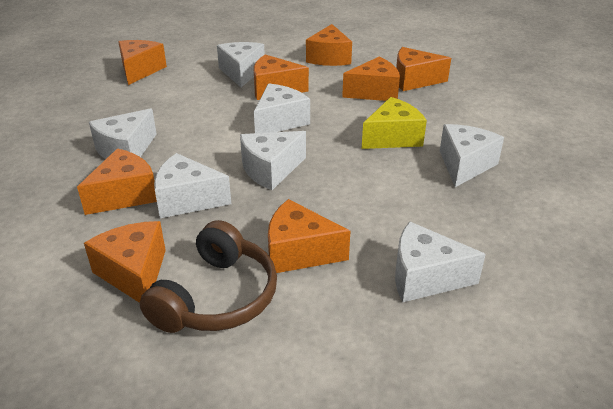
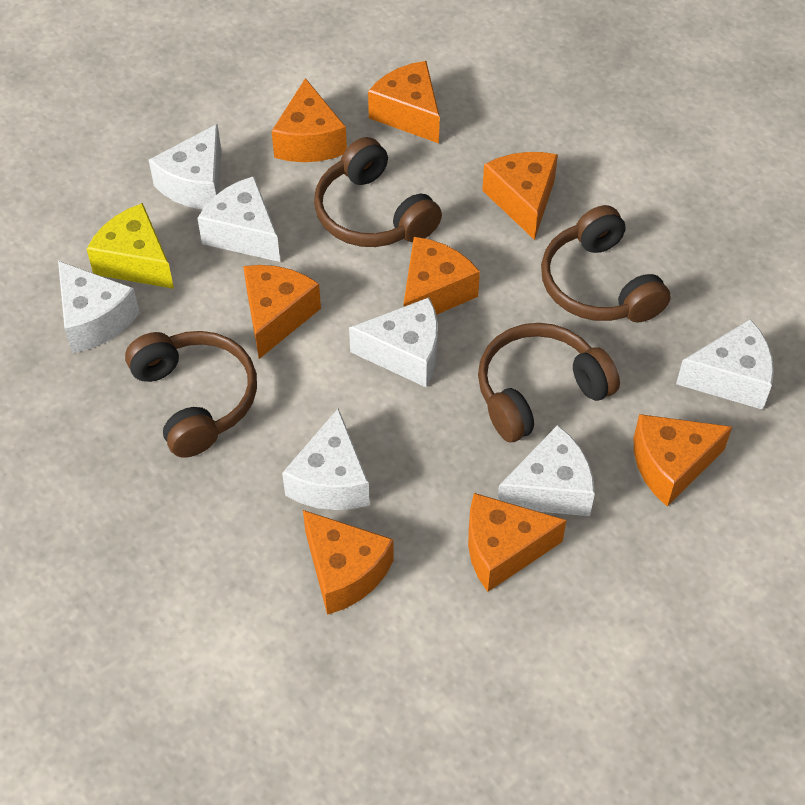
brown headphones: [140,220,277,333] = 1 -> [125,331,257,458] [314,137,442,247] [478,323,620,442] [541,205,671,322] = 4

